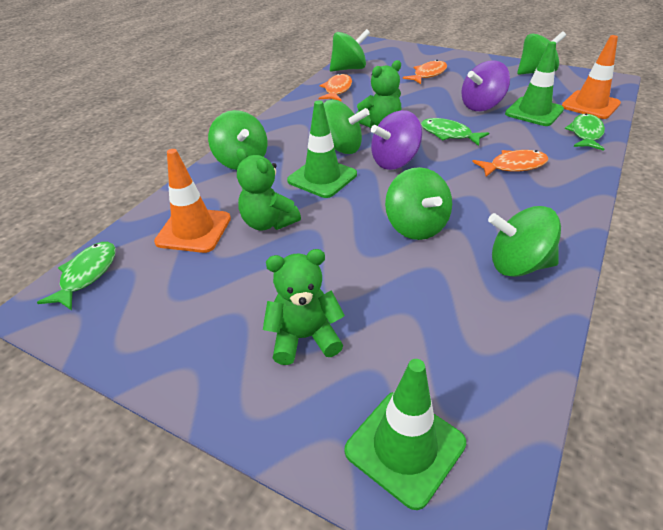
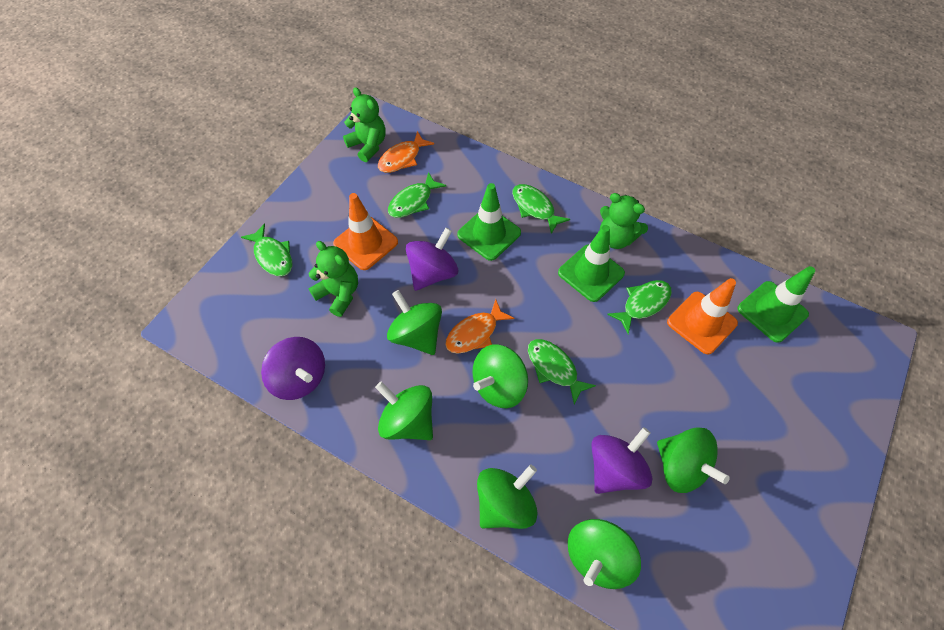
green fish: [37,242,116,310] [421,118,489,146] [564,114,605,151] = 3 -> [241,223,292,276] [388,172,446,218] [512,184,570,234] [528,339,596,405] [607,280,672,334] = 5
orange fish: [319,73,352,101] [403,60,447,84] [472,150,548,177] = 3 -> [378,131,434,173] [446,299,515,354] = 2
purple spinning top: [371,110,422,170] [461,60,510,111] = 2 -> [261,337,325,400] [406,228,458,291] [591,427,653,494] = 3

